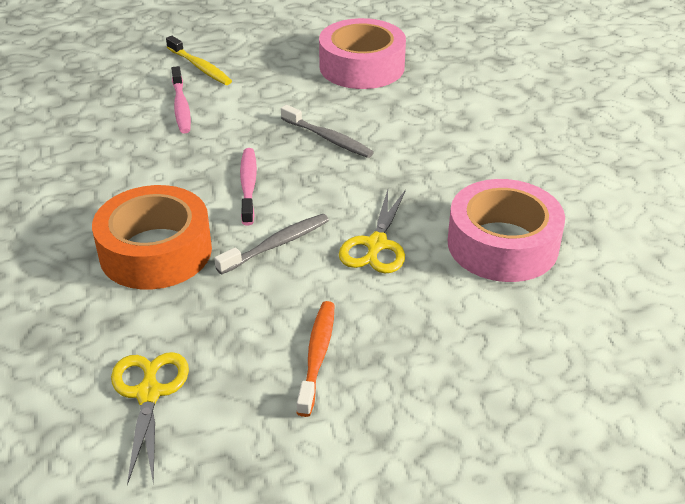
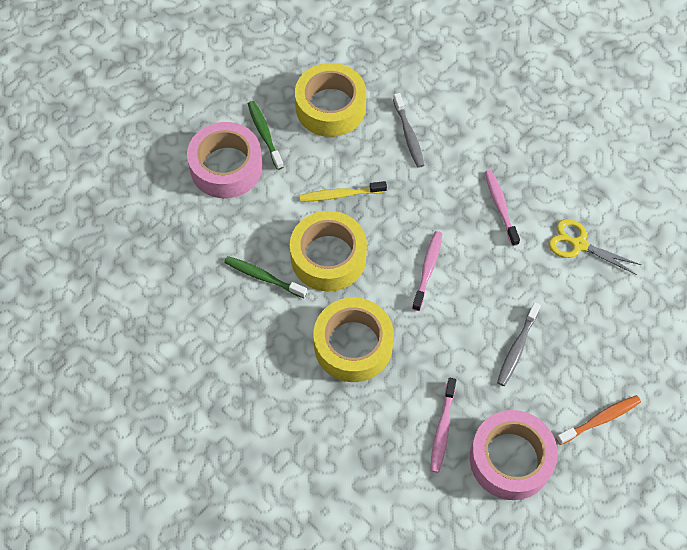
green toothbrush: none = 0 -> [224,256,307,298] [248,101,284,170] = 2
orange tape: [92,185,212,290] = 1 -> none = 0
pink toothbrush: [171,66,191,133] [240,148,257,225] = 2 -> [412,231,442,311] [430,378,456,473] [485,170,520,246] = 3
yellow scissors: [111,352,189,485] [339,189,406,273] = 2 -> [548,219,641,275] = 1
yellow tape: none = 0 -> [290,211,367,291] [295,63,366,137] [314,297,394,382] = 3

